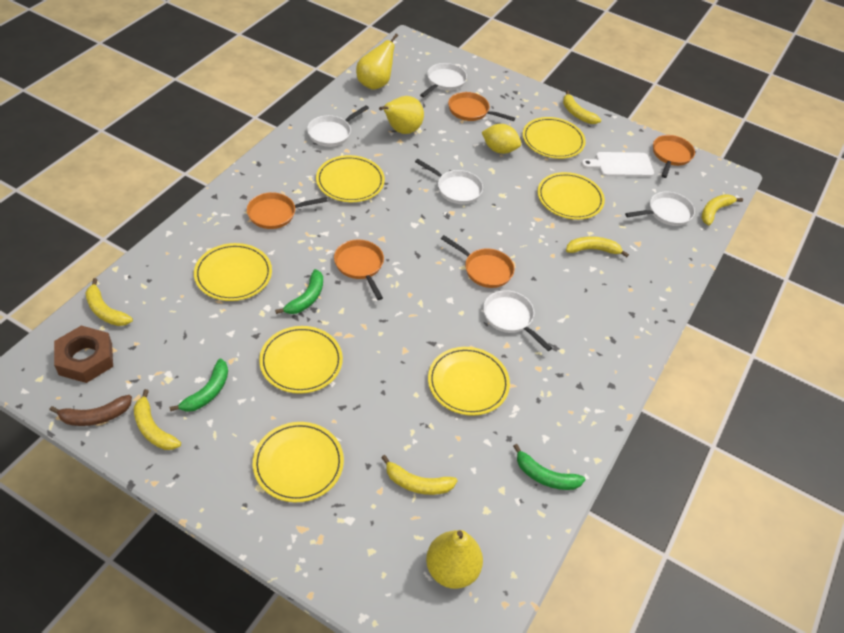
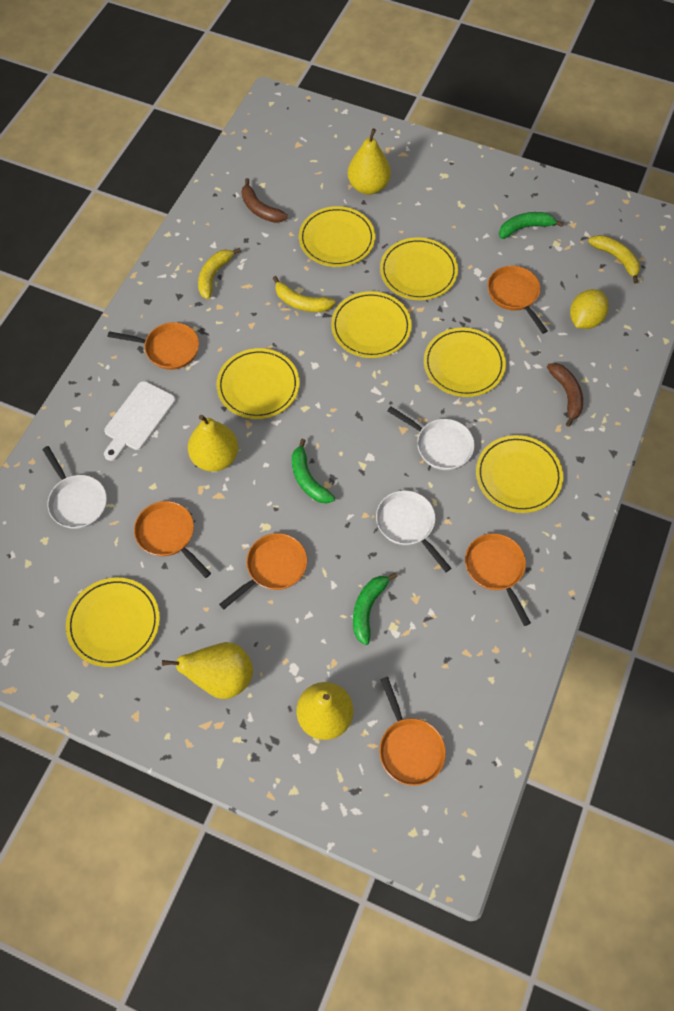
brown banana: [50,395,132,426] = 1 -> [242,178,288,223] [547,363,583,427] = 2
brown nut: [54,325,113,383] = 1 -> none = 0
orange pan: [247,192,328,229] [334,240,384,300] [441,235,515,288] [448,92,515,121] [653,135,695,178] = 5 -> [108,322,199,370] [134,501,211,578] [219,533,307,609] [379,677,446,786] [465,533,531,626] [487,266,548,334] = 6
white pan: [307,105,369,147] [415,159,483,204] [420,63,467,97] [483,290,552,351] [625,192,695,226] = 5 -> [42,446,107,529] [376,490,451,572] [387,406,475,470] = 3
yellow banana: [85,278,133,326] [134,389,181,450] [381,455,458,495] [563,90,601,124] [566,236,629,257] [702,194,743,225] = 6 -> [198,248,241,299] [273,276,335,312] [588,235,640,284] = 3
yellow pear: [356,33,398,90] [379,96,424,134] [426,530,483,589] = 3 -> [162,642,253,699] [188,415,238,472] [297,682,353,740] [348,128,391,195] = 4

